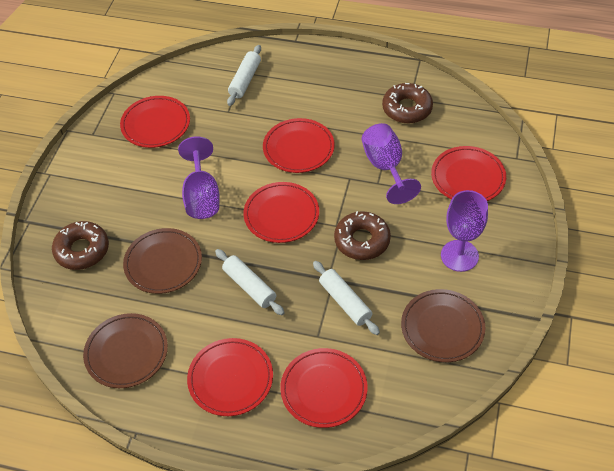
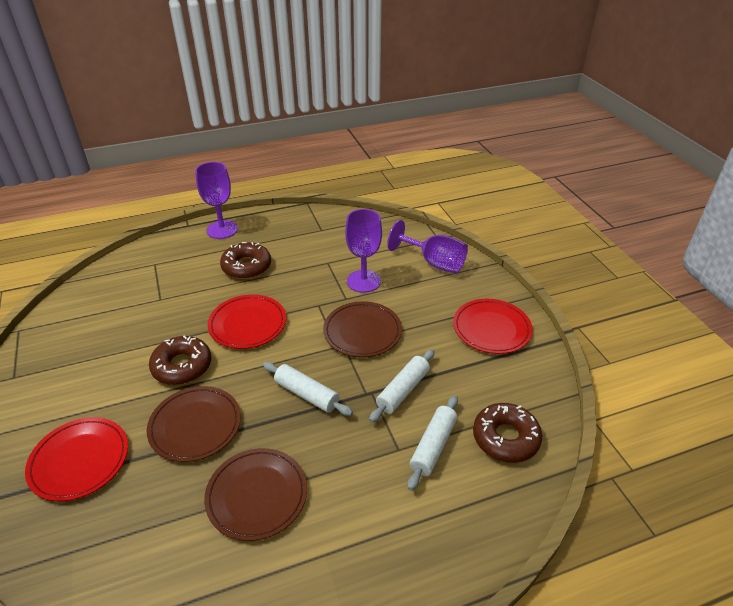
red plate: [120,96,190,148] [187,338,273,416] [243,182,319,243] [263,118,335,173] [280,348,368,428] [431,146,506,201] = 6 -> [25,417,128,501] [208,294,286,349] [453,299,533,354] = 3

